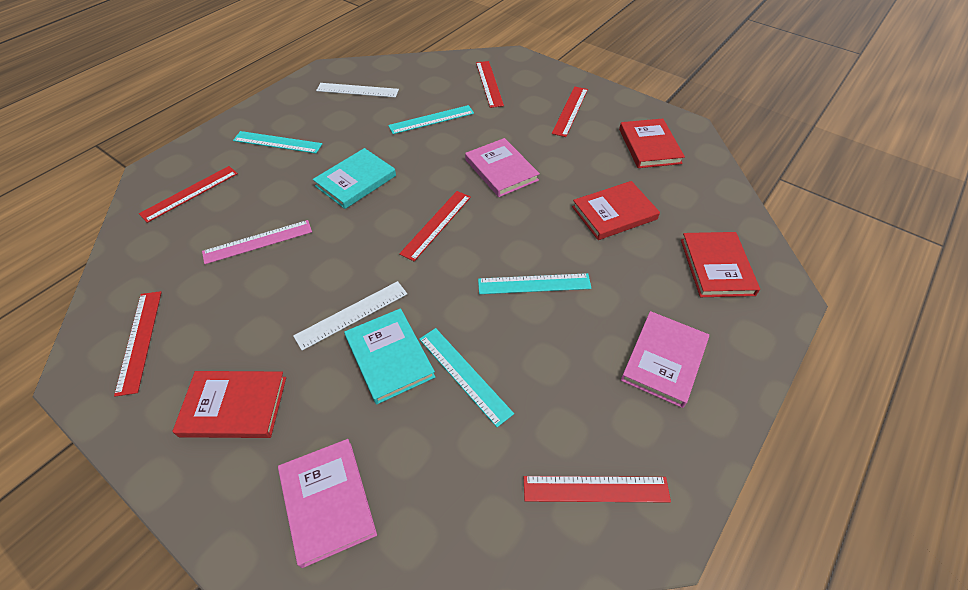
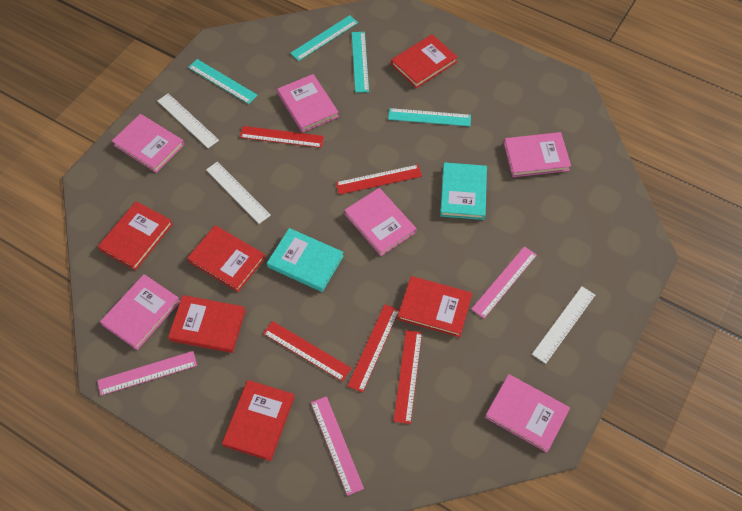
pink book: [278,439,377,568] [465,138,540,197] [621,311,709,408] = 3 -> [100,274,180,350] [112,114,184,173] [277,74,339,133] [344,188,416,256] [485,374,570,453] [504,132,571,177] = 6
pink ruler: [202,220,312,264] = 1 -> [97,351,197,396] [311,396,364,496] [471,246,537,318] = 3
red book: [172,371,286,438] [572,181,660,240] [619,119,685,168] [681,232,760,297] = 4 -> [98,201,173,270] [168,295,246,353] [187,225,265,292] [222,380,295,461] [391,34,458,88] [398,276,472,337] = 6
red ruler: [114,291,162,397] [139,166,238,223] [399,191,471,261] [476,61,504,108] [524,476,671,502] [552,86,588,137] = 6 -> [240,126,324,148] [263,321,352,382] [336,165,422,195] [347,304,399,393] [393,330,422,424] = 5
white ruler: [293,281,407,351] [316,83,399,98] = 2 -> [157,93,219,148] [206,162,271,224] [532,286,595,364] = 3

